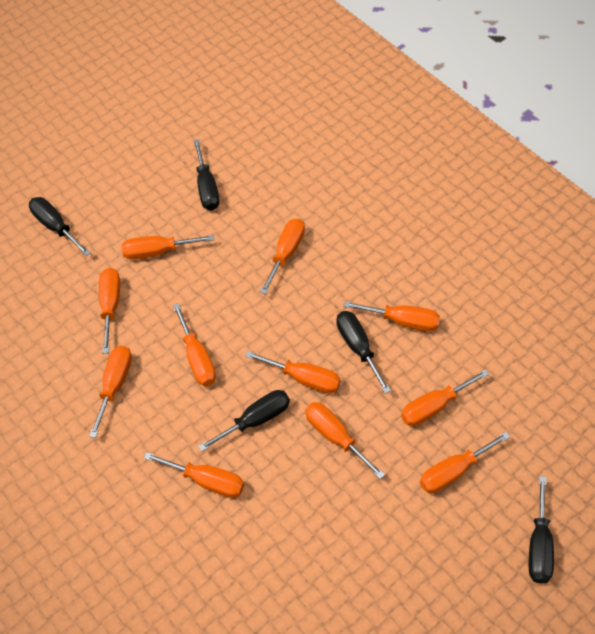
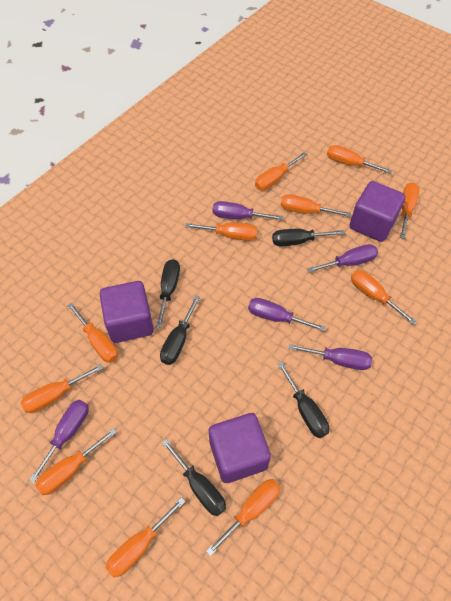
purple cube: none = 0 -> [100,281,154,343] [209,413,271,483] [350,181,405,242] = 3
purple screwdriver: none = 0 -> [29,400,89,483] [213,201,283,220] [248,298,326,332] [289,344,372,370] [307,244,378,273] = 5

